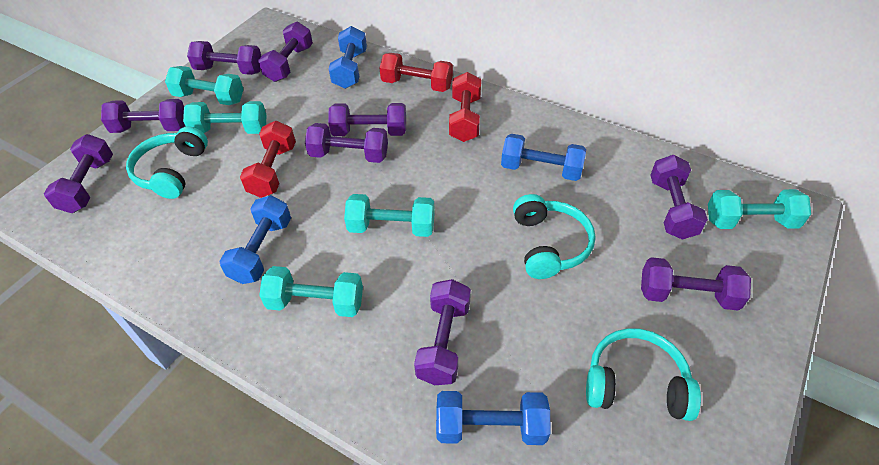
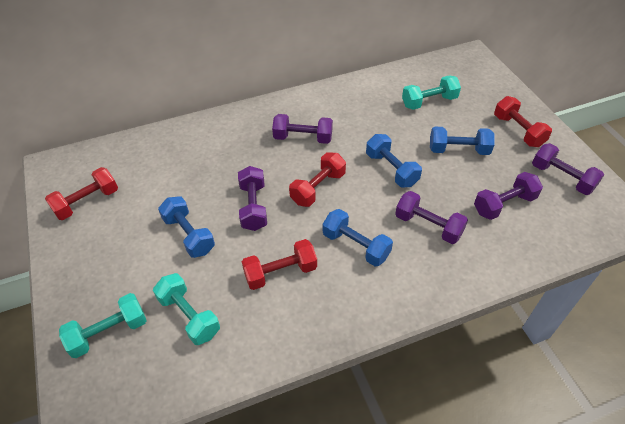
purple dumbbell: [44,134,113,213] [101,99,186,133] [187,41,261,75] [258,22,313,82] [305,123,388,163] [328,103,406,136] [414,279,471,385] [641,257,751,311] [650,155,708,240] = 9 -> [238,166,267,231] [272,114,333,144] [395,191,468,244] [474,172,543,220] [532,143,604,195] = 5
red dumbbell: [240,121,296,198] [380,53,453,92] [449,72,481,142] = 3 -> [45,167,118,220] [242,239,317,290] [289,152,346,207] [494,96,552,147] = 4
turquoise dumbbell: [165,66,243,105] [183,101,266,134] [259,266,363,317] [344,194,435,237] [708,189,811,229] = 5 -> [59,293,147,358] [153,273,220,345] [402,75,461,110] = 3
turquoise headphones: [126,126,208,199] [513,194,596,279] [586,328,701,421] = 3 -> none = 0

